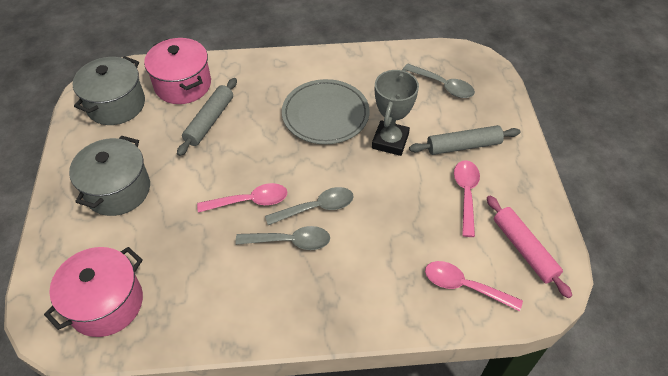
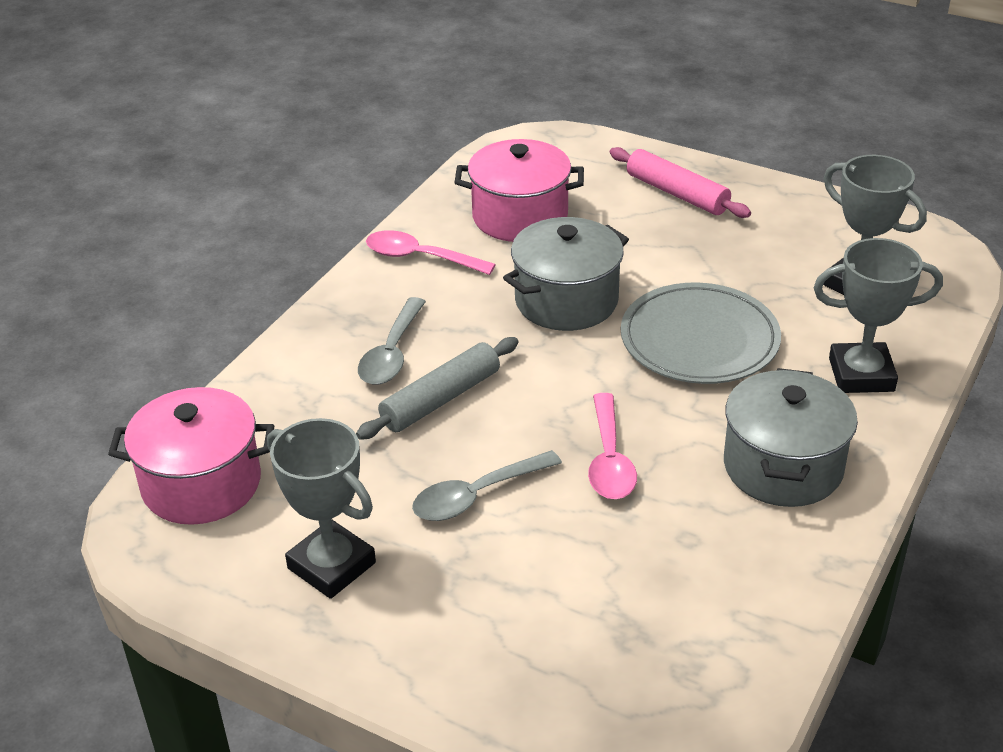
grey rolling pin: [177,78,237,156] [409,125,521,155] = 2 -> [356,337,518,440] = 1
grey spoon: [236,226,330,250] [265,187,354,225] [403,63,475,98] = 3 -> [358,297,426,385] [412,450,562,521] = 2
grey trophy: [372,69,419,156] = 1 -> [267,418,376,599] [814,238,943,393] [823,155,927,295] = 3
pink spoon: [197,183,288,213] [425,261,523,312] [454,160,480,237] = 3 -> [366,230,496,275] [588,393,637,499] = 2

